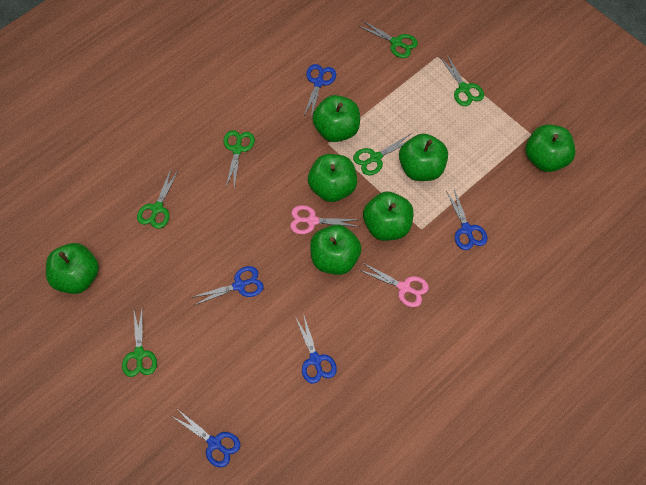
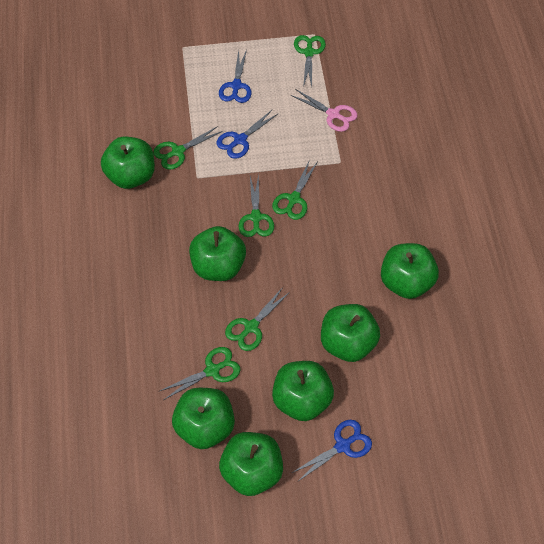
blue scissors: [171,410,241,467] [191,266,263,305] [296,313,337,383] [303,64,336,118] [446,189,487,250] = 5 -> [216,110,278,159] [219,49,251,103] [292,420,372,482] = 3
pink scissors: [290,205,360,234] [359,263,429,307] = 2 -> [291,89,358,132] = 1

